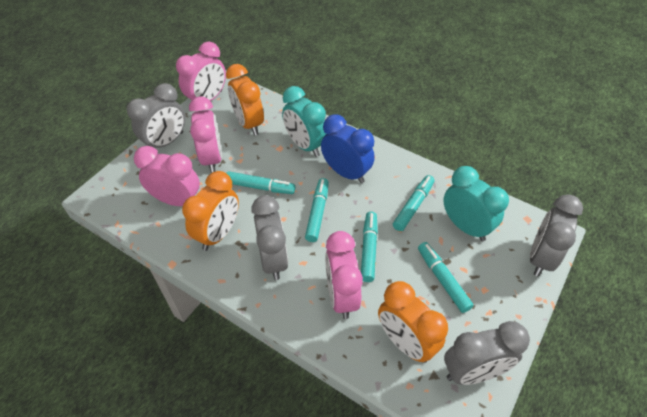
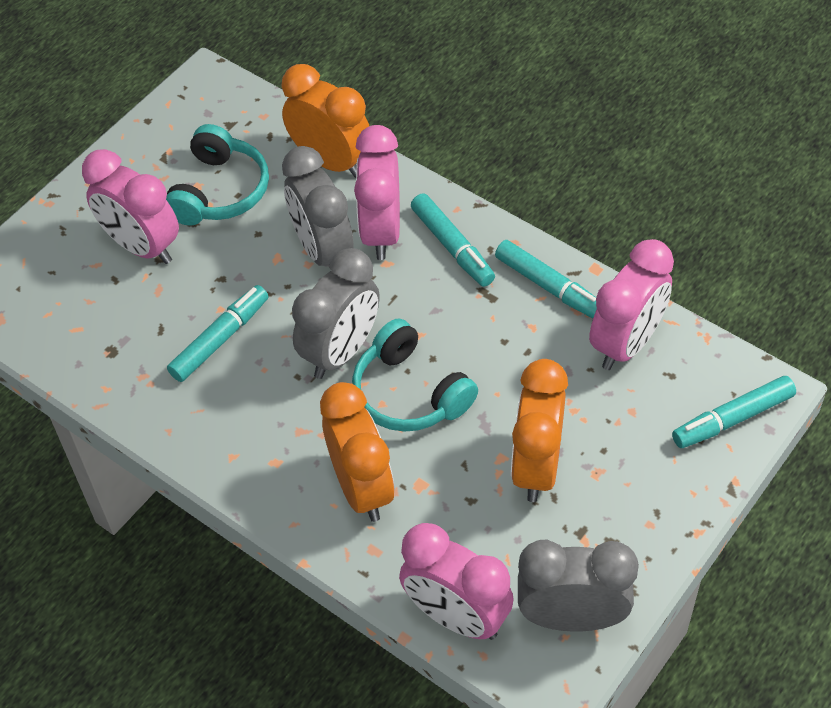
blue clock: [321,114,375,183] = 1 -> none = 0
grey clock: [127,83,185,148] [251,195,288,280] [444,321,530,385] [530,195,583,276] = 4 -> [282,146,354,266] [292,248,379,379] [518,540,639,632] = 3
turquoise clock: [282,86,326,157] [444,166,509,241] = 2 -> none = 0
turquoise headphones: none = 0 -> [166,124,269,226] [352,318,478,432] = 2
turquoise marker: [226,171,295,194] [305,178,329,242] [361,212,378,282] [393,175,434,231] [418,242,474,313] = 5 -> [167,285,268,382] [411,193,495,287] [495,240,597,319] [672,376,796,448] = 4

